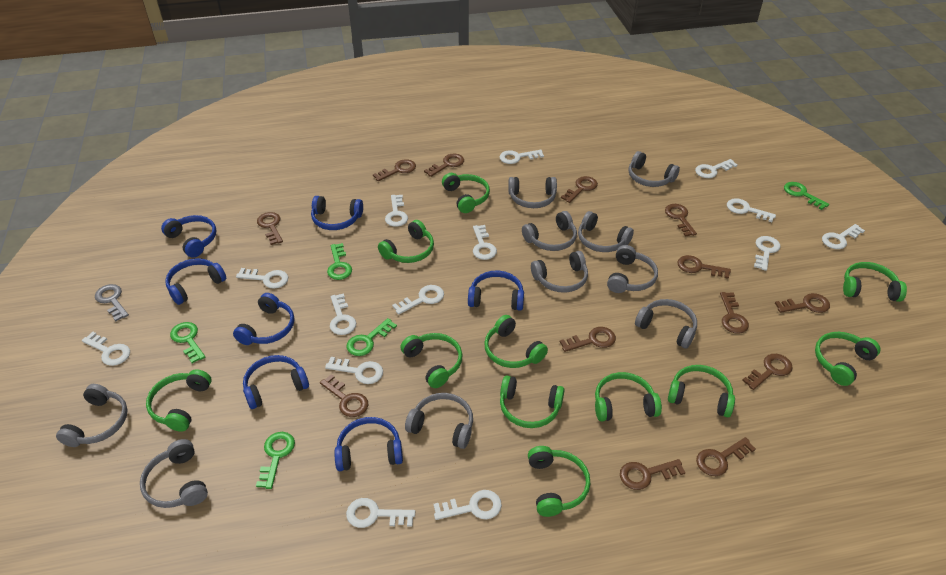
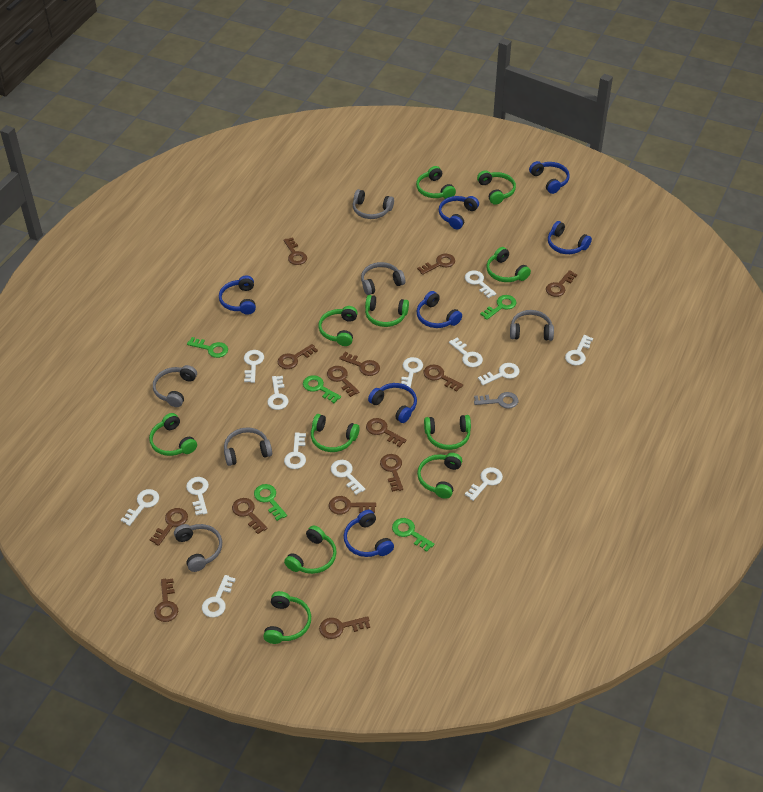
brown key: [257,212,283,245] [320,374,369,417] [373,160,416,181] [424,153,464,177] [560,327,616,352] [561,176,598,203] [620,459,686,490] [665,204,697,237] [677,255,731,279] [696,437,756,476] [720,292,749,334] [742,354,793,390] [775,293,830,313] = 13 -> [149,508,188,546] [154,578,178,622] [232,498,268,534] [277,344,318,369] [283,237,307,265] [319,616,370,639] [327,366,360,397] [329,496,376,514] [339,352,380,376] [366,418,407,447] [380,454,403,492] [417,254,455,275] [424,365,463,392] [546,270,577,297] = 14
grey headphones: [56,384,127,447] [140,439,208,508] [405,393,473,449] [508,177,557,208] [522,211,577,251] [531,251,588,293] [578,211,634,252] [607,245,658,293] [628,151,680,187] [635,299,697,349] = 10 -> [153,365,197,407] [174,524,222,572] [224,427,272,466] [353,189,394,219] [361,262,405,295] [510,310,554,341] = 6
white key: [82,332,130,366] [236,268,288,289] [325,357,383,384] [330,293,356,335] [346,498,415,528] [385,195,408,227] [392,285,444,315] [433,490,502,520] [473,225,497,260] [500,150,544,164] [695,159,737,178] [727,198,776,222] [754,236,780,271] [822,224,865,249] = 14 -> [121,489,159,526] [186,477,209,515] [202,575,236,618] [244,350,264,383] [267,376,289,410] [284,432,306,469] [331,460,365,495] [400,357,423,389] [449,338,483,367] [465,270,496,298] [465,467,503,501] [478,363,520,385] [565,335,593,366] = 13

